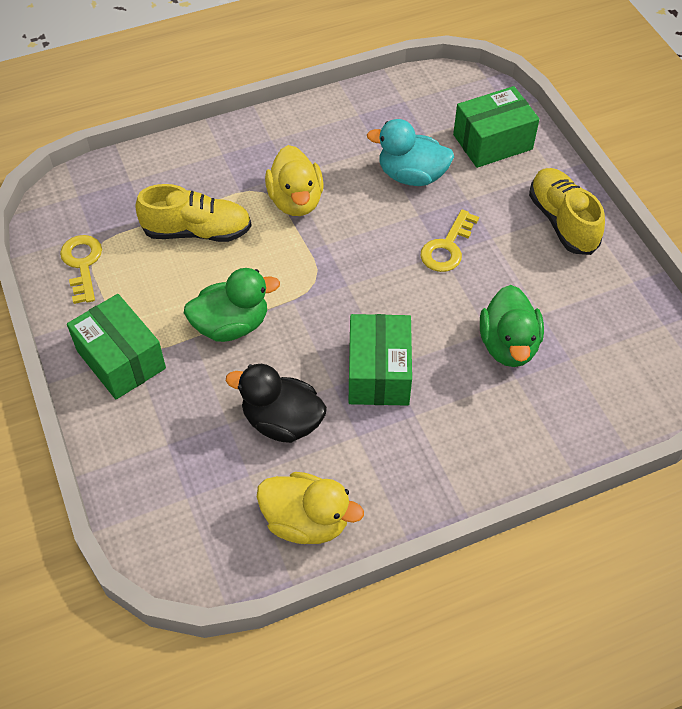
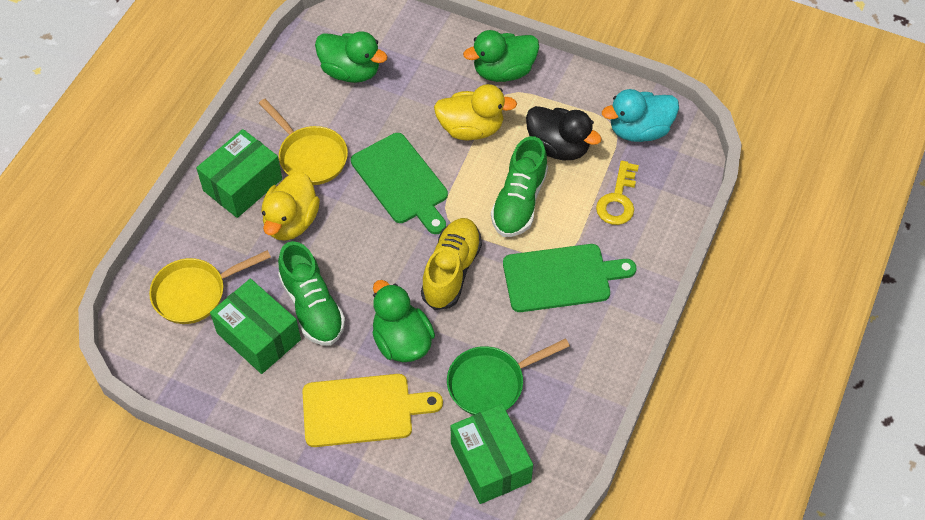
green cutting board: none = 0 -> [351,133,448,234] [503,244,636,312] = 2
green duck: [184,268,280,342] [480,285,544,367] = 2 -> [315,32,388,83] [372,280,435,362] [463,30,539,82] = 3
green pan: none = 0 -> [447,338,570,415] = 1
green shoe: none = 0 -> [278,241,345,346] [491,136,548,237] = 2
yellow cutting board: none = 0 -> [302,374,443,447] = 1
yellow key: [60,235,102,304] [421,209,479,272] = 2 -> [596,161,639,225] = 1
yellow pan: none = 0 -> [149,250,271,324] [259,99,348,185] = 2
yellow shoe: [135,184,252,242] [529,168,605,255] = 2 -> [421,218,482,310] = 1

